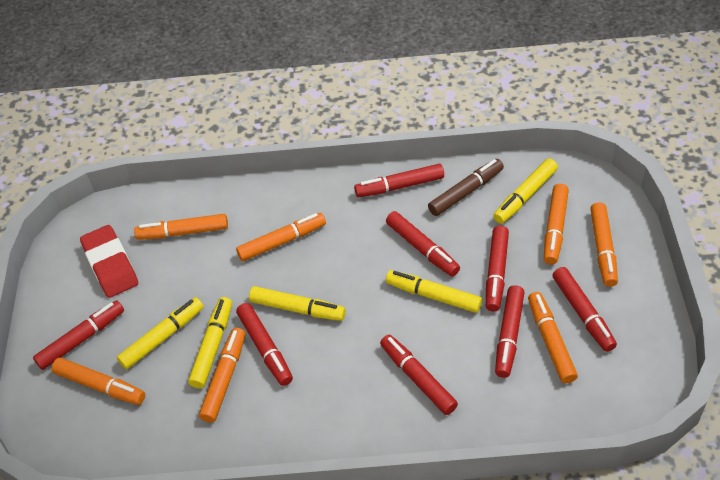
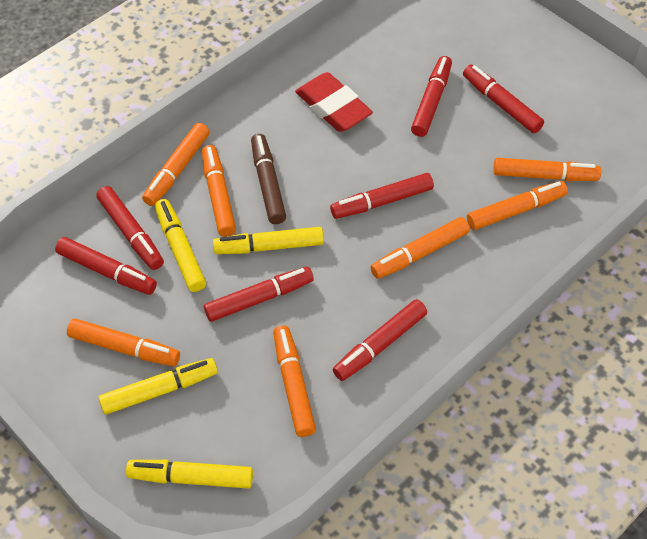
red marker: [33,300,124,370] [236,303,293,386] [354,164,444,197] [380,335,458,415] [386,211,460,277] [486,226,509,312] [495,285,525,378] [553,267,617,352] = 8 -> [55,237,157,295] [96,186,164,270] [204,267,314,322] [330,173,434,219] [332,299,427,381] [411,56,452,137] [463,65,544,133] = 7
yellow marker: [117,297,204,370] [188,297,232,389] [249,286,346,321] [386,270,482,313] [493,159,558,224] = 5 -> [99,358,218,415] [126,460,253,489] [155,199,206,292] [213,227,324,254] = 4

